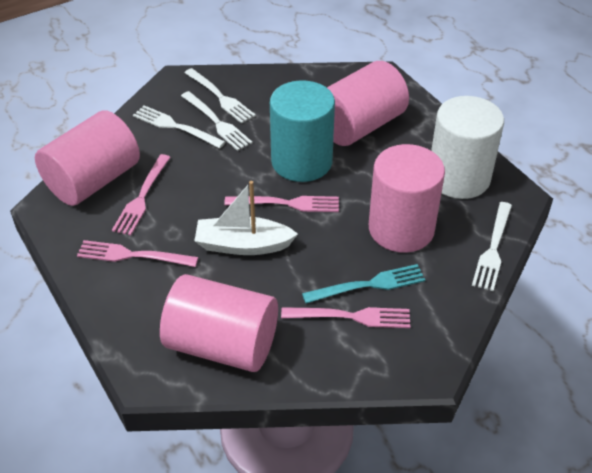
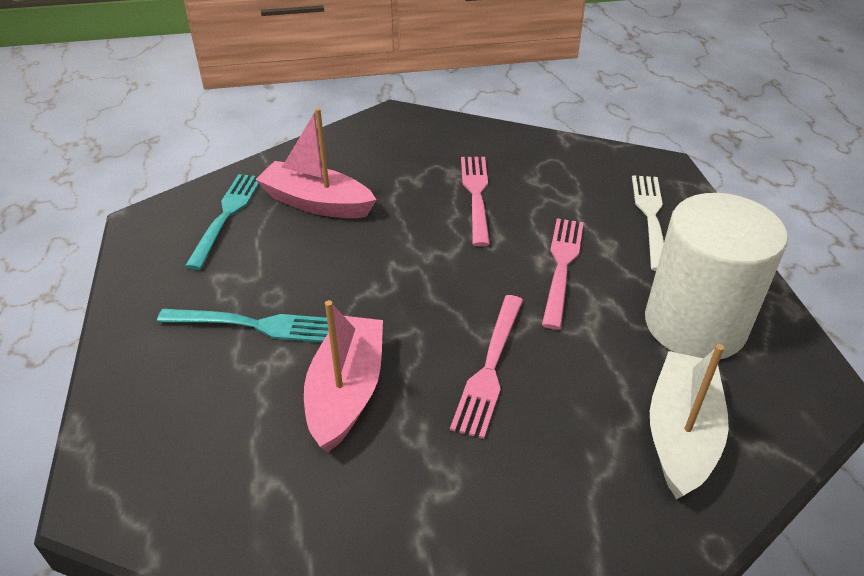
pink boat: none = 0 -> [255,108,376,218] [304,300,383,452] = 2
pink cylinder: [35,110,140,206] [160,274,278,372] [327,61,409,146] [369,144,445,253] = 4 -> none = 0
pink fork: [77,240,198,267] [112,154,171,236] [224,196,339,212] [281,307,410,328] = 4 -> [450,295,523,439] [461,157,490,246] [542,219,584,329] = 3
turquoise cylinder: [270,80,335,182] = 1 -> none = 0
turquoise fork: [302,264,425,303] = 1 -> [157,309,329,342] [185,174,259,270] = 2
white fork: [133,105,225,148] [181,91,253,151] [184,68,256,123] [472,202,512,291] = 4 -> [632,175,664,271] = 1

